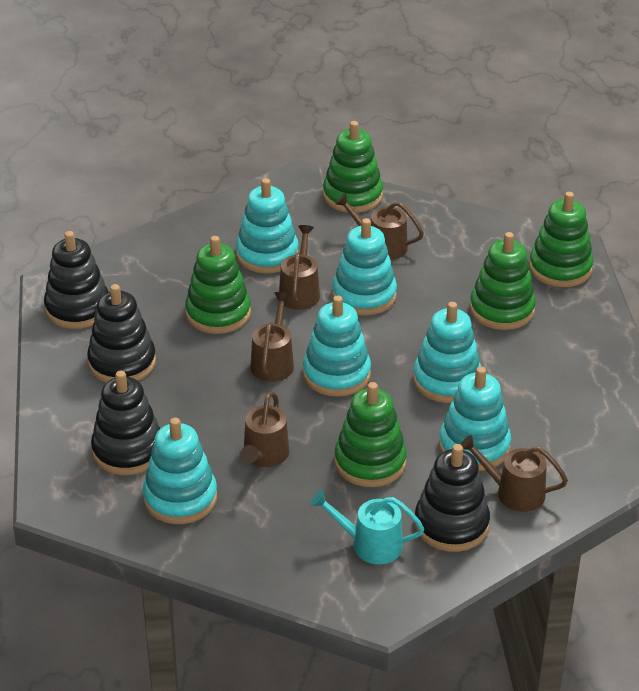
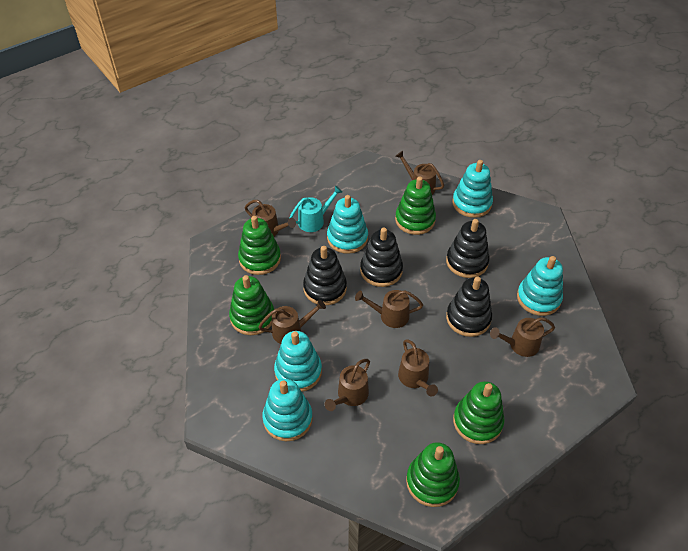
brown watering can: [241,391,290,467] [250,292,294,382] [279,225,320,310] [335,193,424,260] [460,435,568,512] = 5 -> [245,200,296,236] [258,300,326,344] [325,359,370,411] [355,290,423,328] [396,151,444,195] [398,339,438,396] [490,317,555,357] = 7
turquoise stacking toy: [143,418,217,524] [236,178,299,273] [303,295,371,397] [332,218,397,316] [413,302,481,403] [439,367,511,471] = 6 -> [262,379,313,441] [274,331,322,392] [327,195,368,254] [452,160,493,218] [517,256,563,316] = 5

